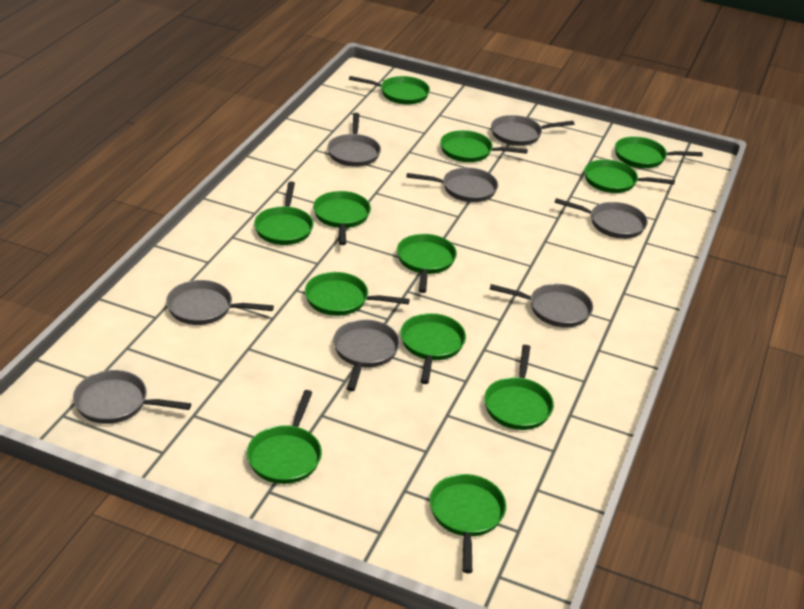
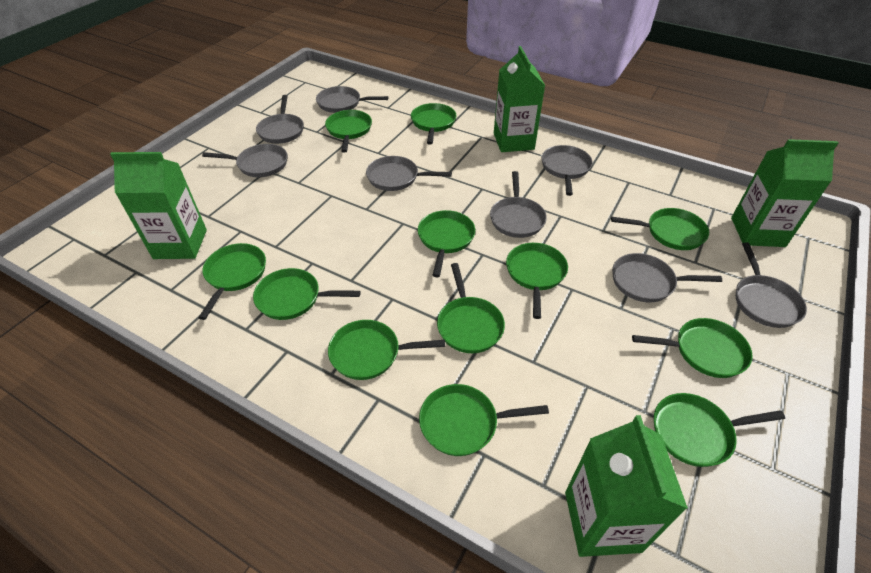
green carton: none = 0 -> [110,152,207,259] [494,46,545,152] [565,415,688,557] [731,139,839,247] = 4

